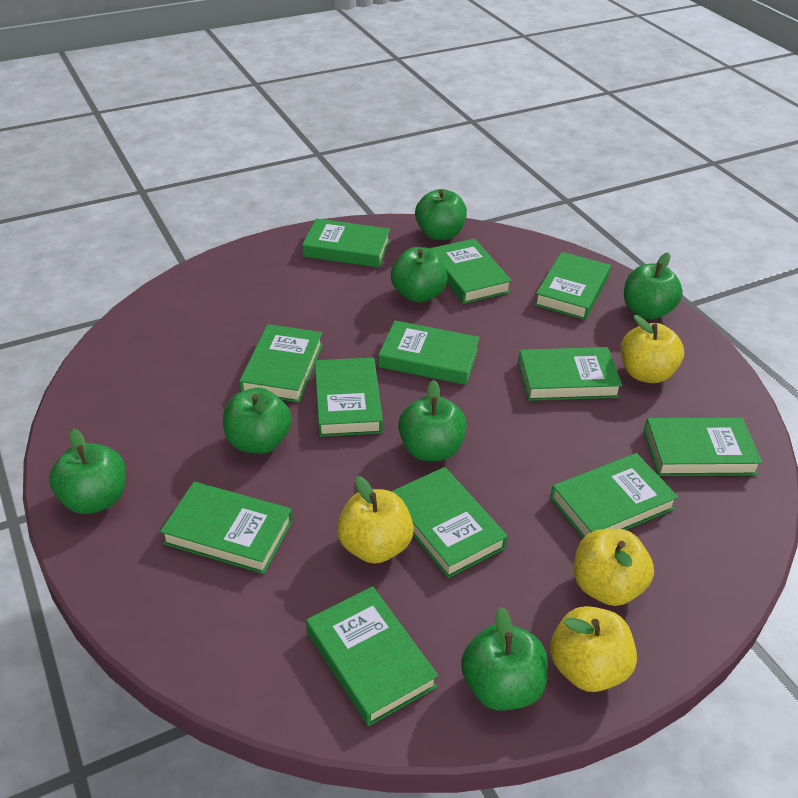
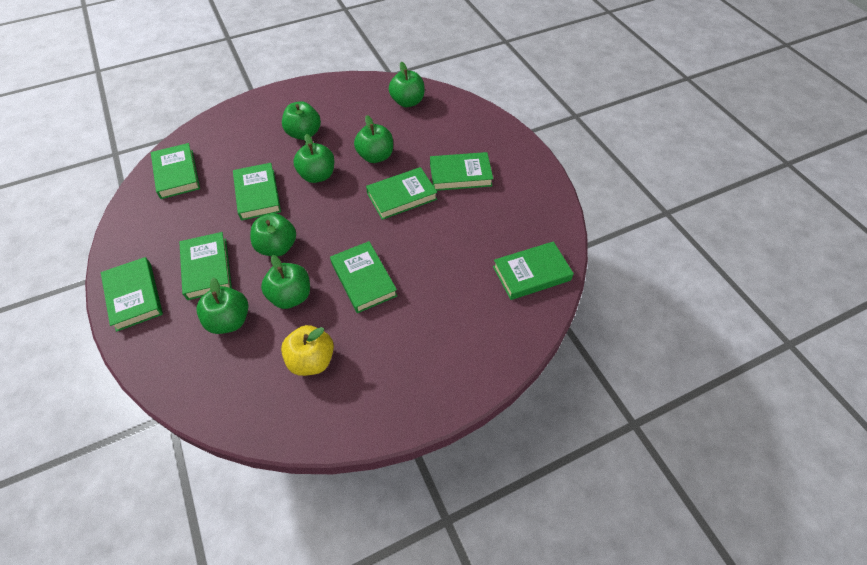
green book: [160,482,293,574] [239,324,323,403] [302,218,390,267] [306,586,438,726] [315,357,383,437] [378,321,480,385] [391,467,508,578] [430,238,512,304] [518,347,622,401] [534,252,611,320] [550,453,679,538] [644,418,762,476] = 12 -> [101,257,163,332] [151,143,200,199] [179,232,232,300] [233,163,281,221] [330,241,397,313] [366,167,437,220] [430,152,493,191] [493,241,574,300] = 8
yellow apple: [337,476,414,564] [550,606,637,692] [574,529,654,606] [621,315,684,383] = 4 -> [281,325,334,376] = 1

